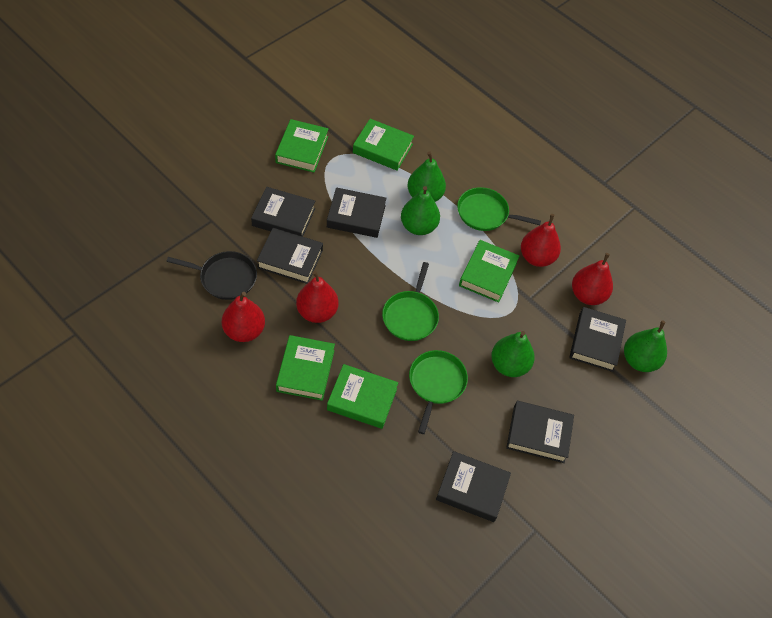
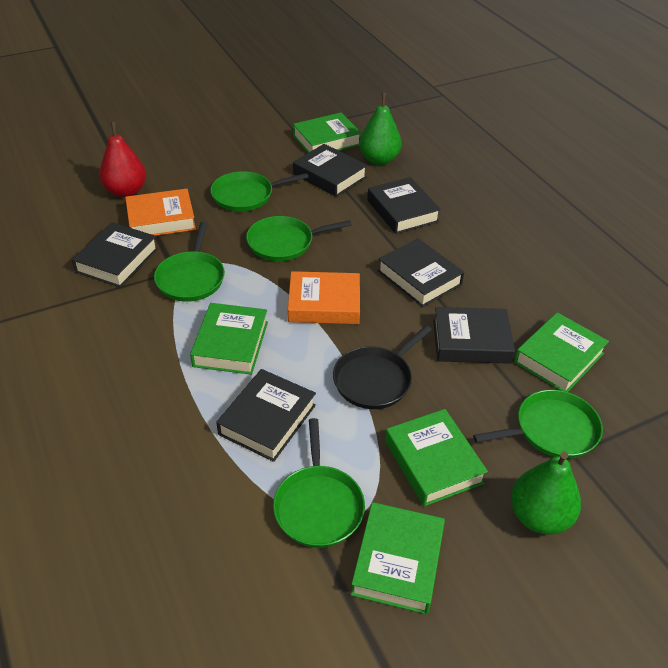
green pan: [382,262,439,341] [409,350,468,434] [457,187,541,231] = 3 -> [154,222,225,302] [210,171,309,212] [246,216,352,261] [273,418,365,548] [473,390,603,459] = 5
green pear: [401,186,440,235] [407,151,446,202] [491,331,535,377] [624,321,667,372] = 4 -> [359,93,402,165] [511,452,581,535] = 2
orange book: none = 0 -> [125,189,196,236] [288,271,360,324] = 2
red pear: [222,292,265,342] [296,271,338,323] [521,214,561,267] [572,253,613,305] = 4 -> [99,122,146,197] = 1

